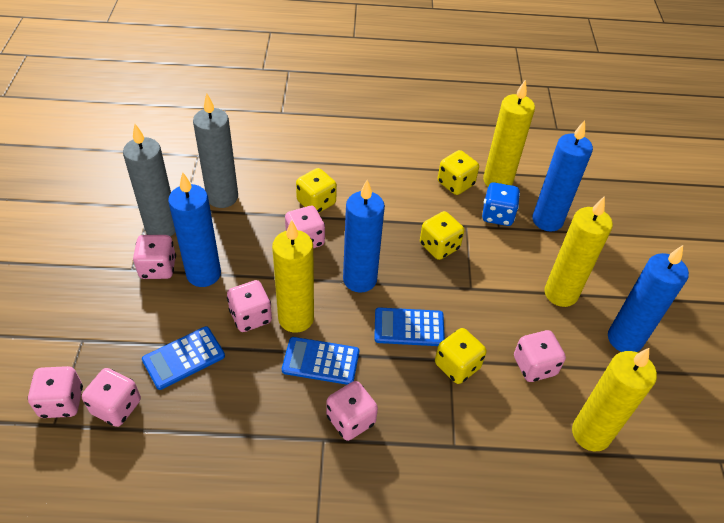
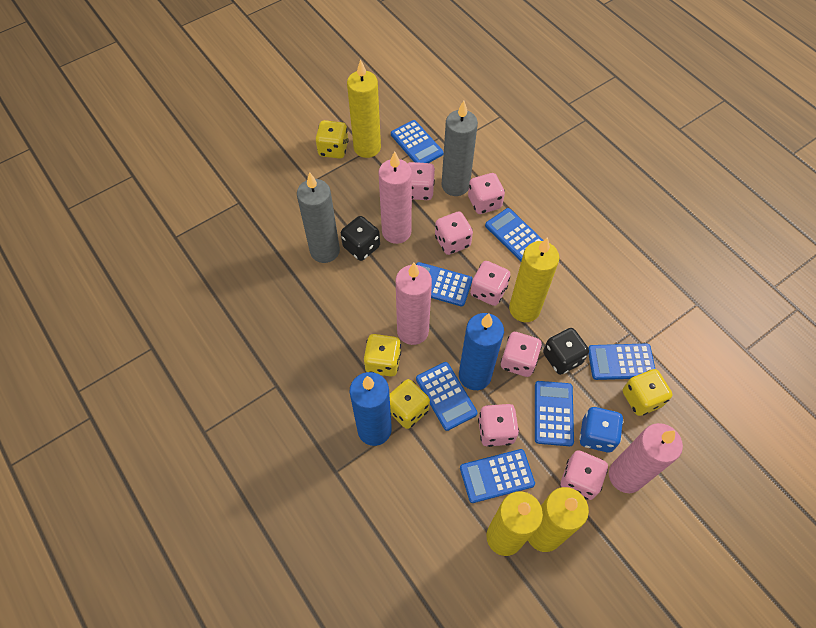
black dice: none = 0 -> [341,216,380,261] [543,328,589,375] = 2
blue calculator: [142,326,225,390] [282,337,359,385] [374,307,445,346] = 3 -> [391,120,444,163] [416,262,473,306] [416,362,478,431] [460,449,535,503] [485,208,543,261] [535,381,574,446] [588,343,655,380] = 7
blue candle: [168,172,221,287] [343,180,385,293] [532,120,593,232] [608,245,689,352] = 4 -> [350,372,392,446] [459,313,504,390] = 2
pink candle: none = 0 -> [379,151,412,244] [396,263,432,345] [609,423,683,493] = 3

